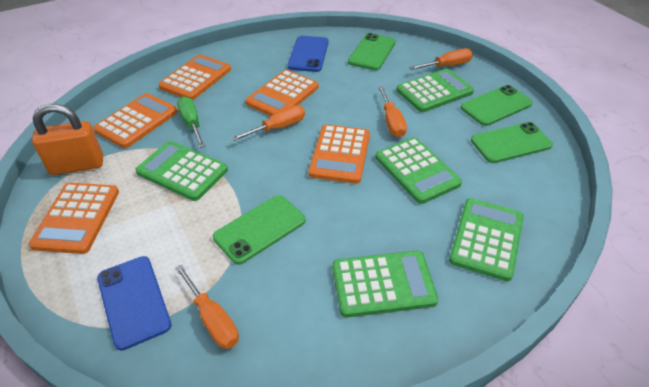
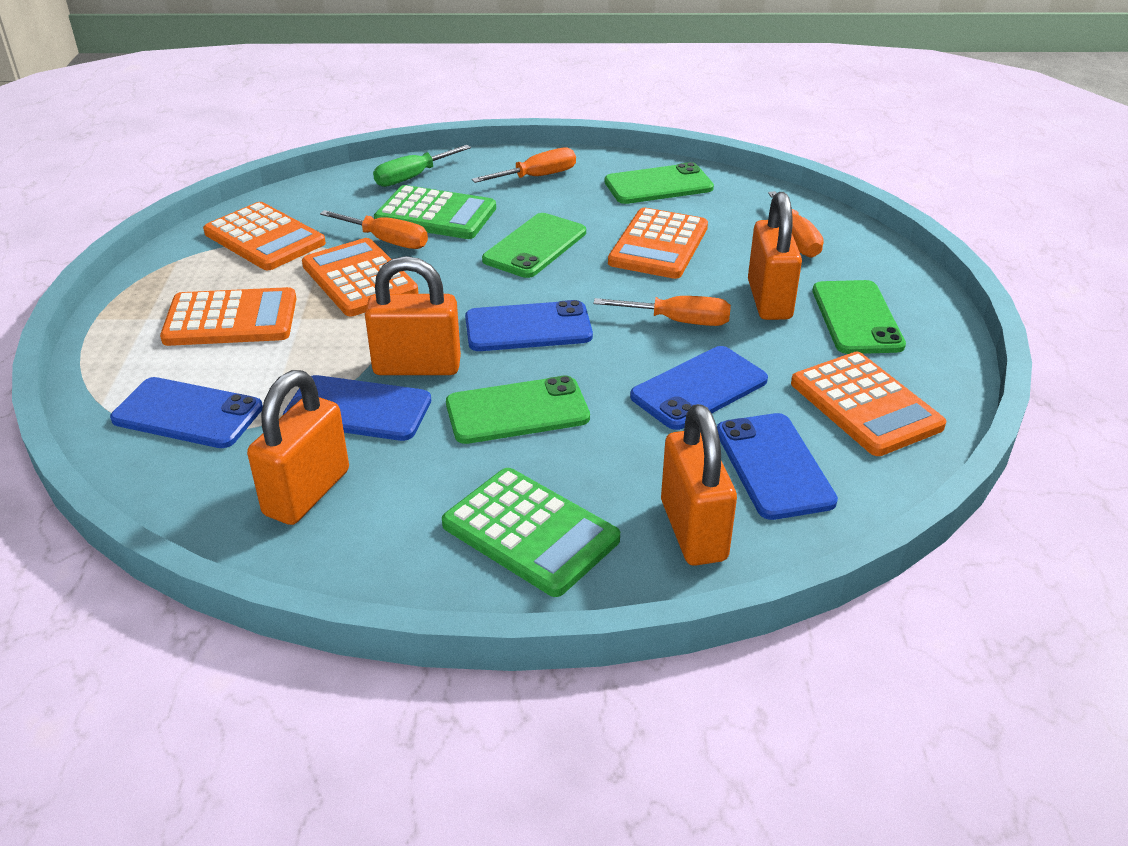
blue phone: [97,256,172,351] [288,36,329,72] = 2 -> [110,377,263,448] [283,375,431,441] [465,300,593,351] [630,346,768,430] [717,413,838,520] = 5
green calculator: [135,141,228,201] [332,251,438,318] [376,137,462,204] [396,69,474,112] [449,198,524,281] = 5 -> [374,185,496,239] [442,468,620,597] = 2
orange padlock: [32,104,103,175] = 1 -> [247,370,349,525] [365,256,461,375] [661,404,737,566] [748,192,802,320] = 4

